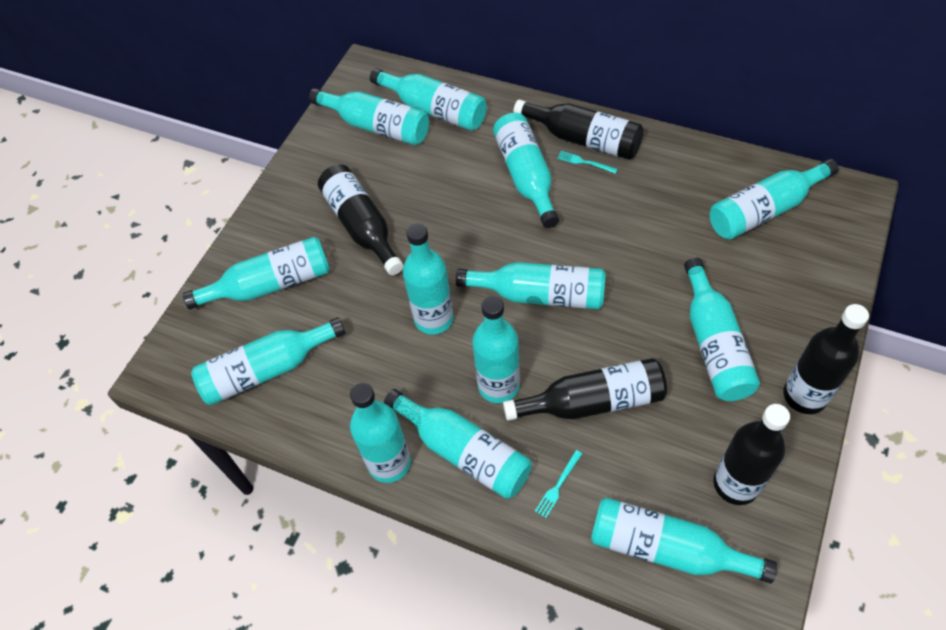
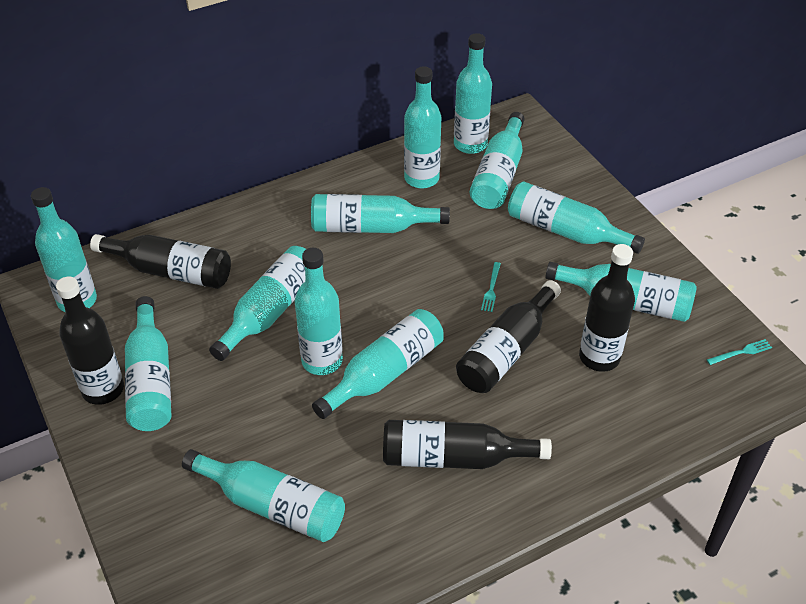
turquoise bottle: [183,237,330,309] [191,317,345,405] [309,88,429,145] [350,382,411,483] [370,68,487,131] [384,389,532,499] [403,223,454,335] [456,262,606,309] [472,295,520,403] [493,113,559,228] [591,498,777,584] [684,257,760,401] [710,159,838,240] = 13 -> [31,187,97,312] [125,296,171,431] [182,449,345,542] [209,246,306,361] [295,248,343,375] [311,194,450,233] [312,309,444,419] [404,66,441,189] [454,33,492,154] [470,112,525,209] [508,182,645,254] [545,262,697,322] = 12

